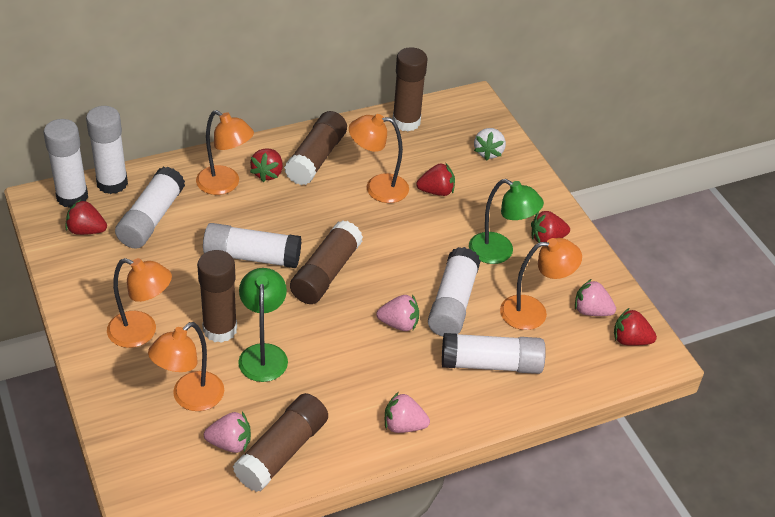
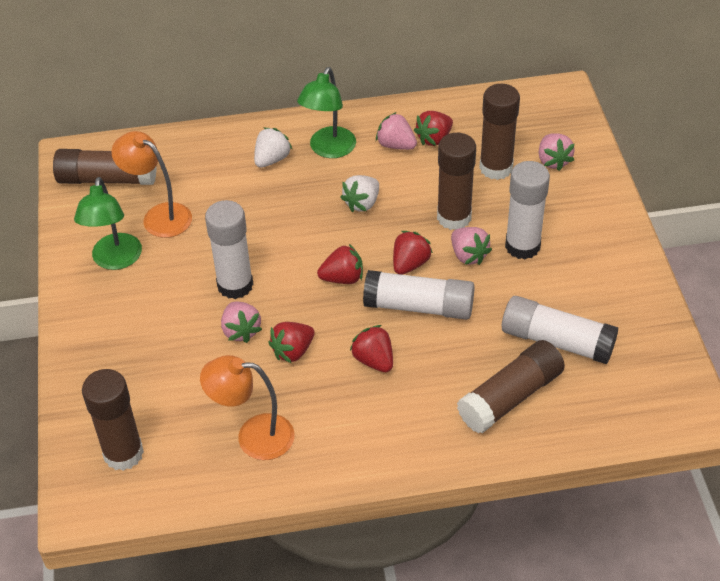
orange lamp: [107,258,172,348] [148,322,224,411] [196,110,254,195] [349,114,409,203] [500,238,582,330] = 5 -> [111,131,192,238] [200,355,294,460] = 2
white glue stick: [44,119,88,208] [86,106,128,194] [115,167,185,249] [203,223,301,268] [428,247,481,337] [442,333,546,374] = 6 -> [205,200,253,299] [363,270,475,320] [502,296,618,364] [505,161,550,259] = 4
white strawberry: [474,128,506,161] = 1 -> [254,128,293,168] [340,175,379,212] = 2

